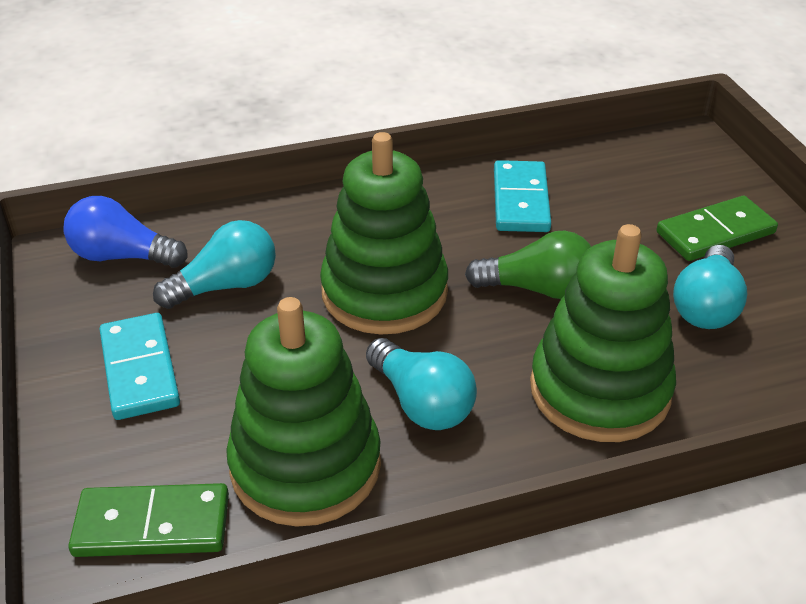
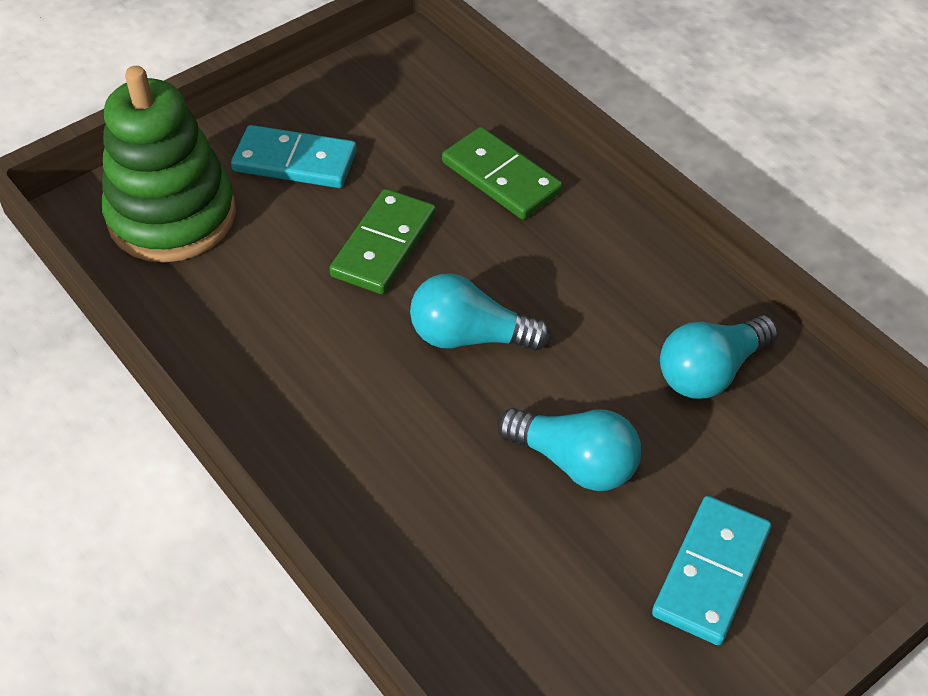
blue light bulb: [63,196,188,268] = 1 -> none = 0
green light bulb: [465,231,591,299] = 1 -> none = 0
green stacking toy: [226,297,381,527] [320,132,448,335] [530,224,676,442] = 3 -> [102,66,236,262] = 1

